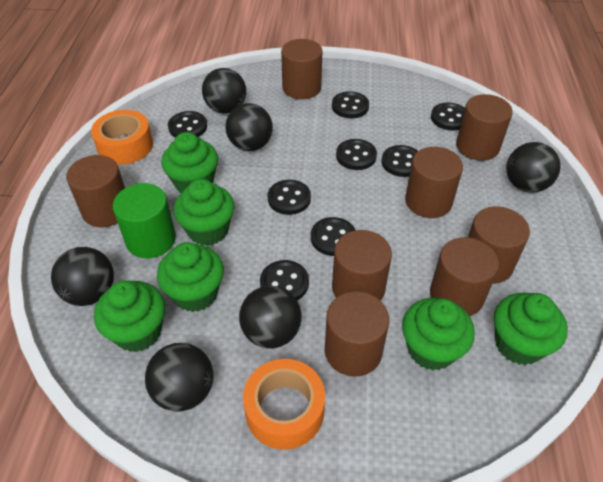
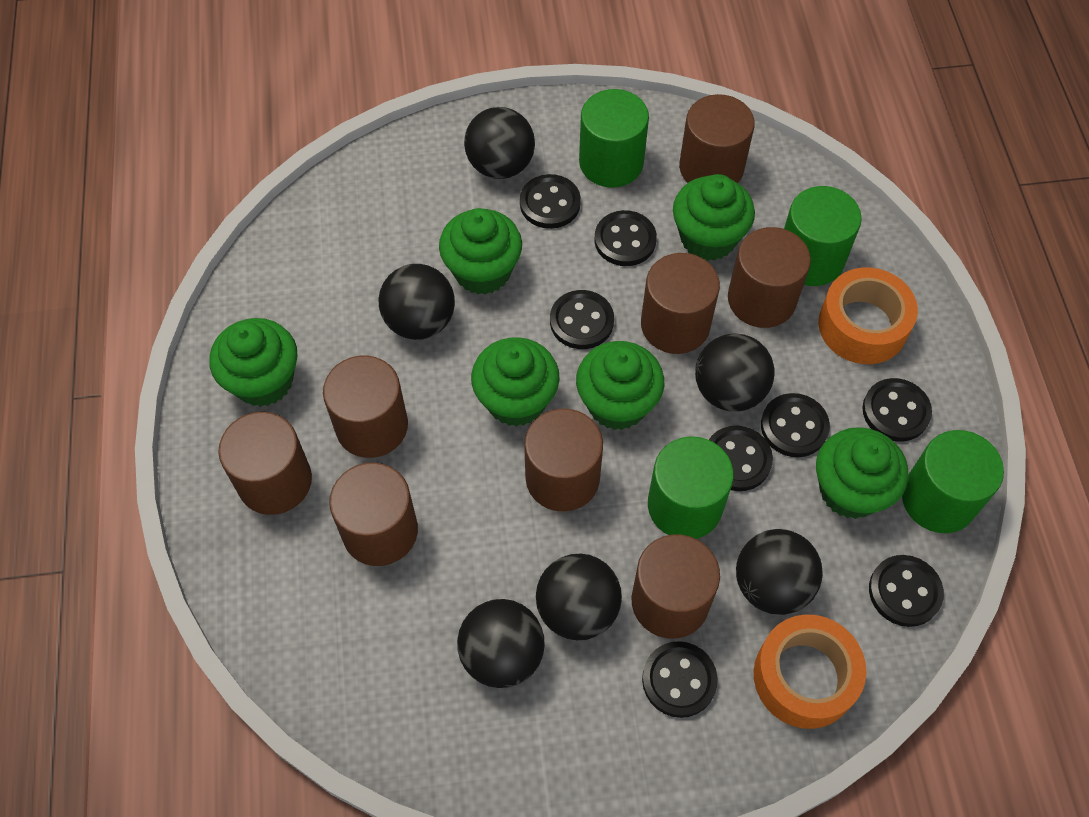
green cylinder: [113,183,176,258] = 1 -> [579,89,649,188] [648,436,734,539] [784,186,862,286] [902,430,1004,533] = 4

